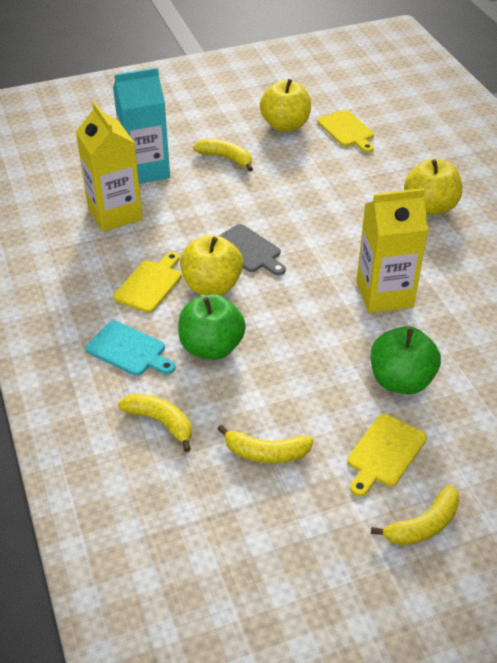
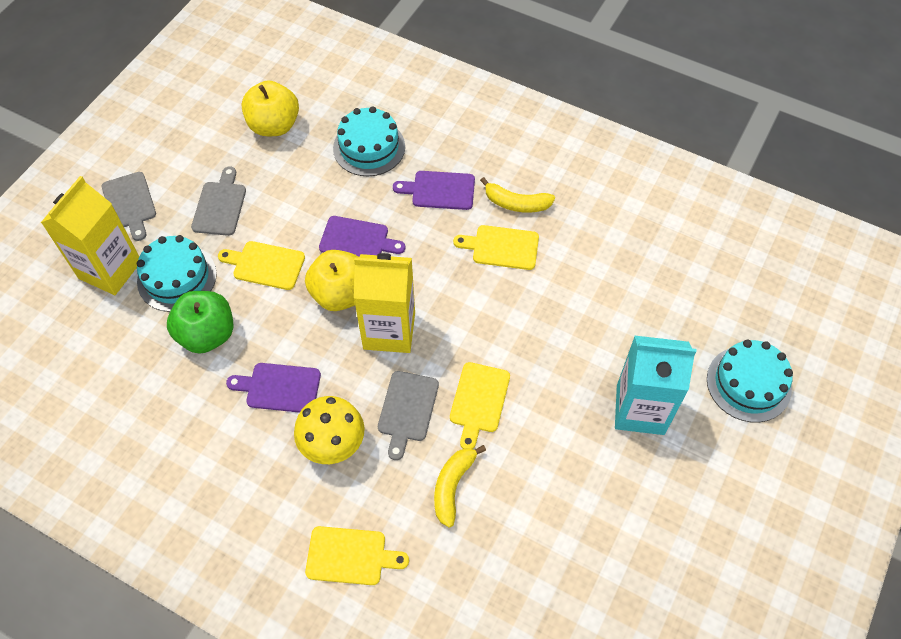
green apple: [178,294,246,360] [370,326,441,394] = 2 -> [167,291,233,354] = 1
grey cutting board: [219,224,286,276] = 1 -> [102,172,156,241] [191,166,246,236] [378,371,439,460] = 3
purple cutting board: none = 0 -> [226,363,321,413] [319,216,405,257] [393,171,475,210] = 3
turquoise cake: none = 0 -> [137,235,217,312] [333,106,405,176] [707,340,793,423] = 3
turquoise cutting board: [85,321,175,376] = 1 -> none = 0
yellow apple: [180,235,243,295] [260,79,311,132] [404,159,462,215] = 3 -> [242,80,299,136] [305,250,359,311] = 2
yellow banana: [118,394,192,452] [193,139,253,172] [217,425,313,463] [371,485,460,545] = 4 -> [434,445,486,528] [480,177,555,213] = 2
yellow cutting board: [113,252,182,313] [317,110,374,153] [347,414,427,497] = 3 -> [218,241,305,290] [305,526,409,585] [450,362,510,449] [453,225,539,270] = 4
yellow mushroom: none = 0 -> [294,396,365,464] = 1

